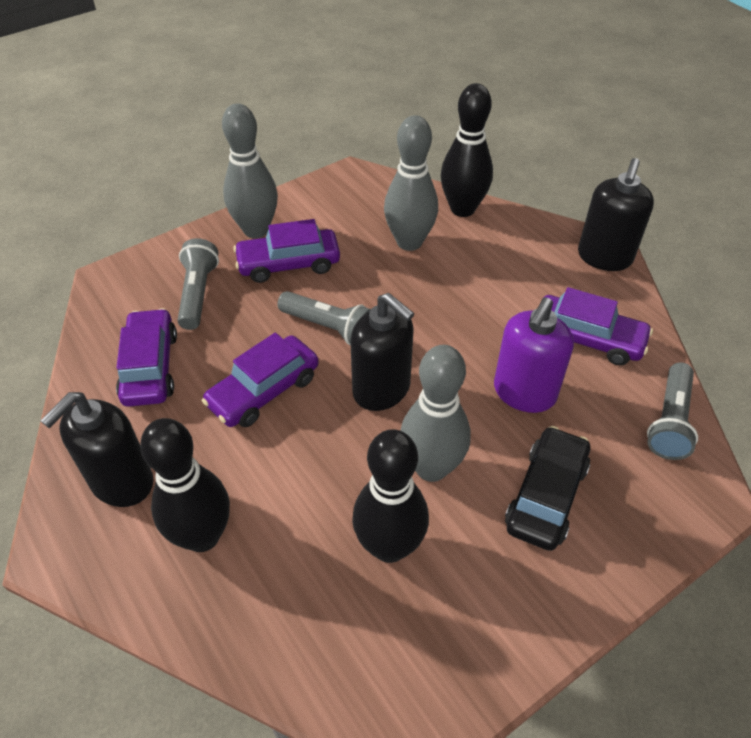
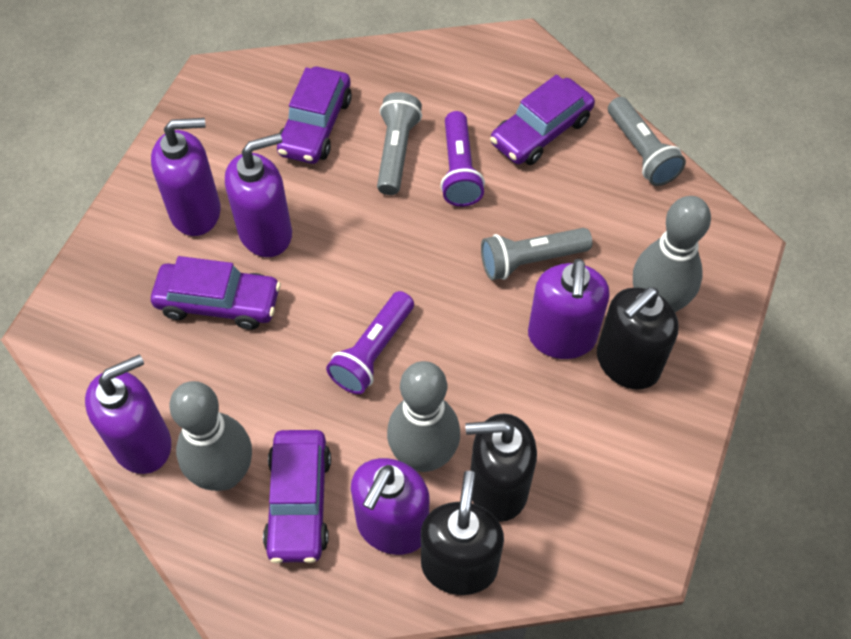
black bowling pin: [140,418,230,552] [352,429,429,563] [441,83,493,217] = 3 -> none = 0
black car: [505,426,590,551] = 1 -> none = 0
purple flashlight: none = 0 -> [326,291,414,394] [440,111,485,207] = 2
purple soap dispenser: [494,297,574,413] = 1 -> [85,355,171,474] [151,118,221,236] [225,133,292,257] [351,458,429,555] [528,259,610,359] = 5

